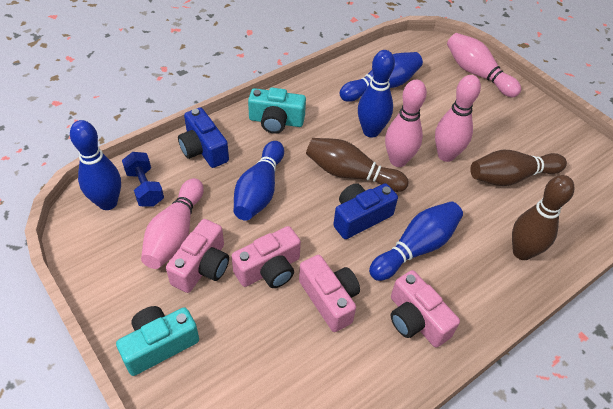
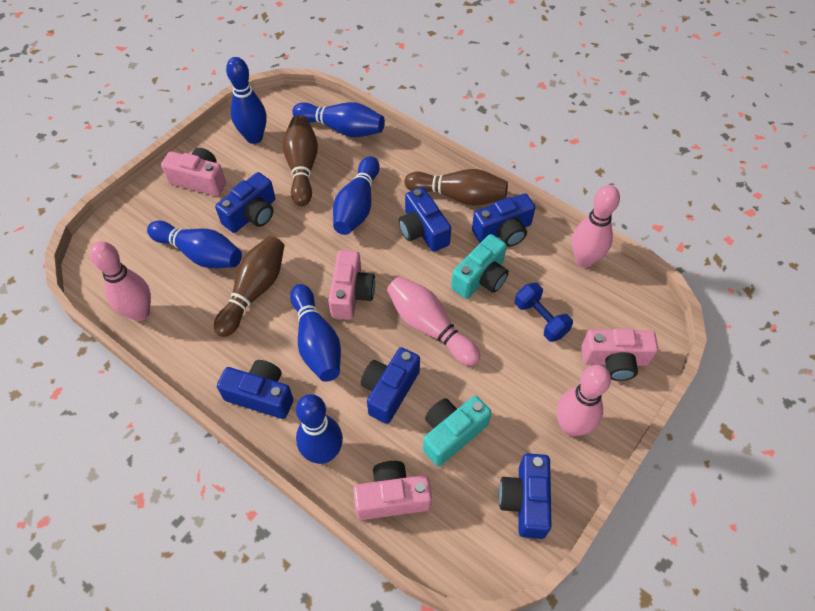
blue bowling pin: [70,120,121,210] [234,141,284,221] [339,52,423,102] [358,50,395,137] [369,201,463,281] = 5 -> [147,221,242,268] [226,57,266,144] [290,284,341,382] [292,102,385,137] [296,394,343,464] [333,156,379,235] = 6
blue camera: [178,107,229,168] [333,183,398,239] = 2 -> [215,172,275,233] [217,360,294,419] [361,347,420,424] [399,187,451,252] [472,193,535,247] [499,453,551,539] = 6

